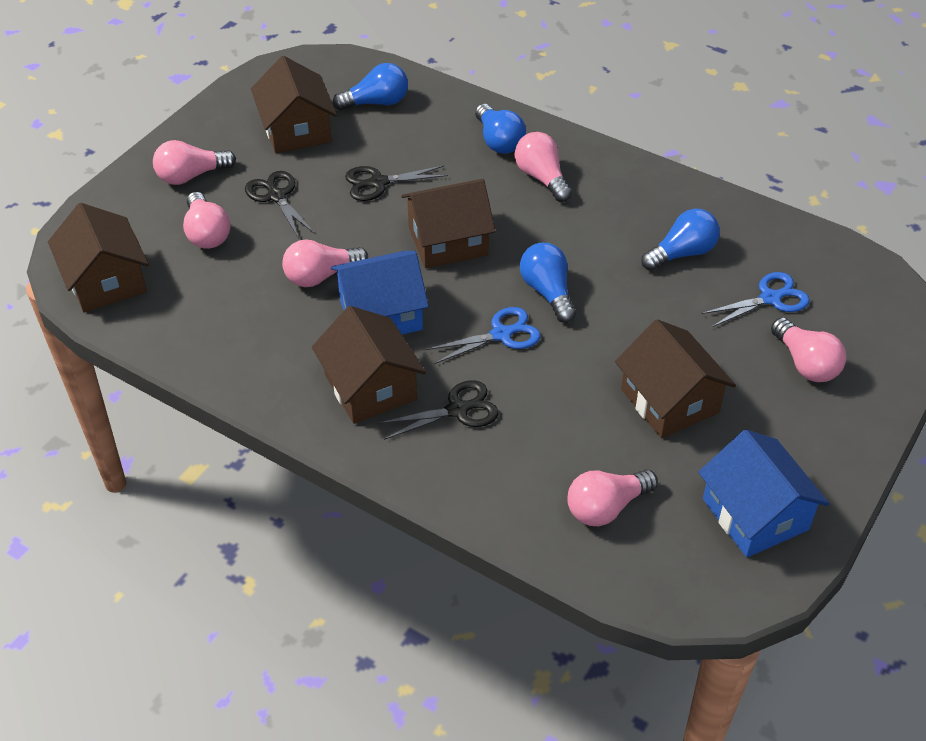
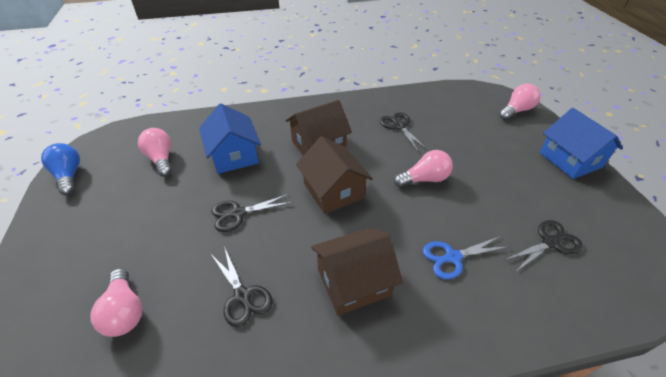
black scissors: [245,171,315,239] [345,165,448,201] [377,380,499,440] = 3 -> [211,194,292,232] [211,249,273,327] [380,112,428,153] [505,220,583,272] = 4
blue light bulb: [333,63,408,111] [475,104,526,154] [520,243,576,323] [641,209,720,271] = 4 -> [41,143,80,195] = 1
blue scissors: [427,307,540,364] [702,272,810,327] = 2 -> [423,236,510,280] = 1
brown house: [48,203,149,313] [251,56,337,153] [312,306,426,424] [401,179,495,268] [615,319,736,439] = 5 -> [286,100,352,156] [296,136,373,214] [311,227,403,316] = 3
pink light bulb: [153,140,236,185] [183,192,231,249] [282,239,368,287] [514,132,572,202] [567,469,658,526] [771,317,846,382] = 6 -> [90,268,142,337] [138,128,172,177] [394,150,453,187] [499,84,540,120] = 4

